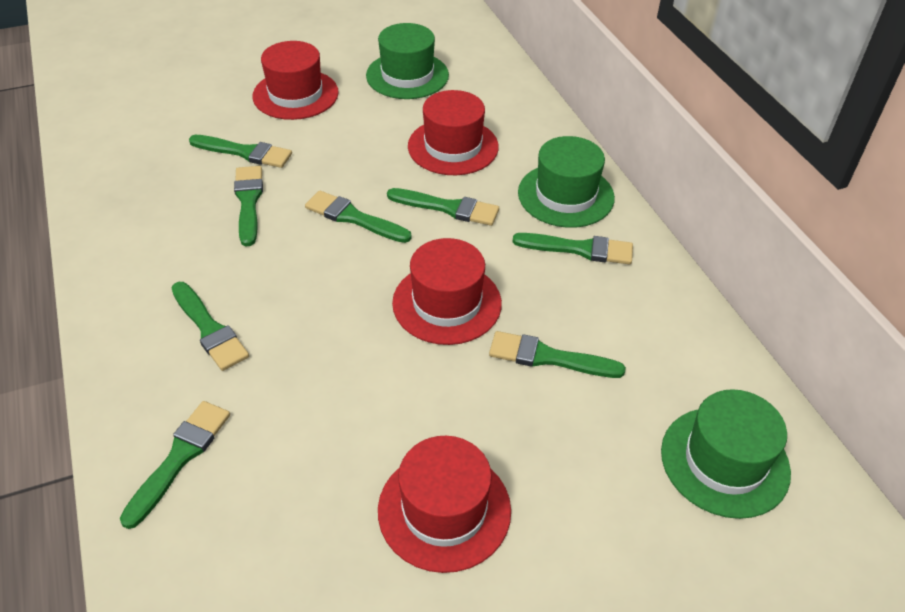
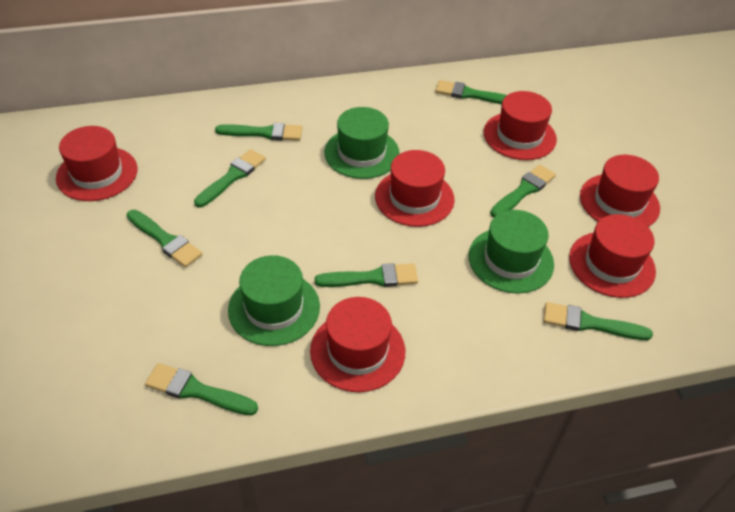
red hat: [253,41,339,120] [378,436,511,573] [392,238,502,345] [408,90,499,175] = 4 -> [56,126,137,201] [310,297,405,392] [375,150,455,227] [484,91,557,160] [569,214,656,298] [580,155,660,227] = 6

